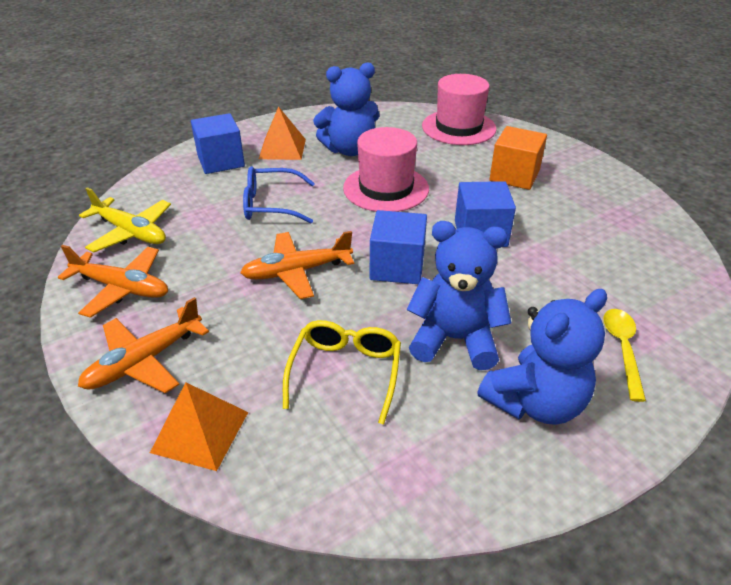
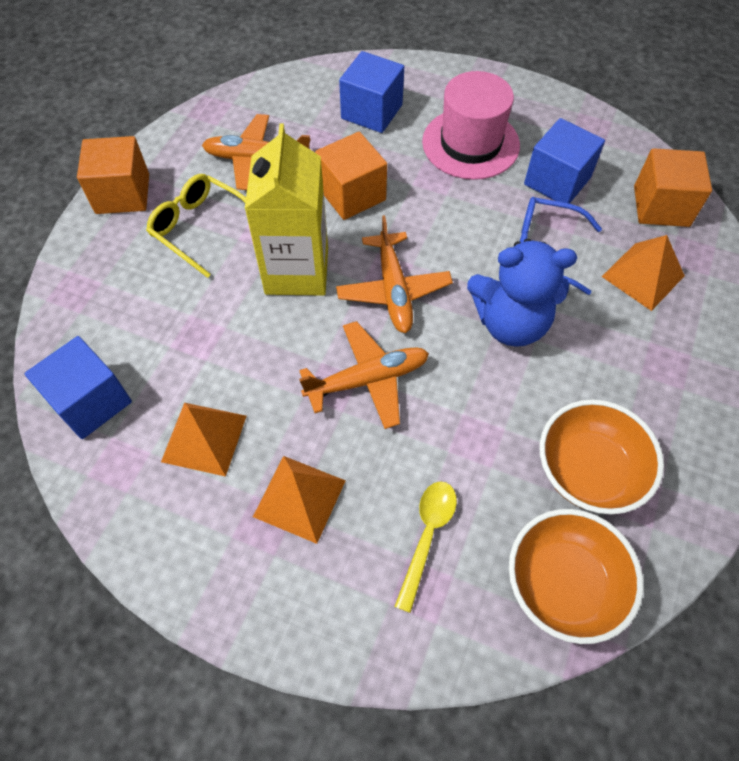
blue teddy bear: [313,62,380,156] [407,221,511,370] [477,289,607,425] = 3 -> [467,239,577,347] = 1
orange bowl: none = 0 -> [509,509,643,644] [540,399,664,514] = 2
orange cube: [489,126,547,190] = 1 -> [77,136,149,214] [315,132,387,220] [634,148,712,227] = 3
orange pyramid: [150,382,248,471] [259,106,306,160] = 2 -> [161,403,247,477] [253,456,346,544] [602,235,685,311] = 3
pink hat: [343,127,429,212] [422,74,497,145] = 2 -> [422,71,520,180] = 1
yellow carton: none = 0 -> [245,123,328,296] = 1
yellow plane: [79,187,171,253] = 1 -> none = 0

